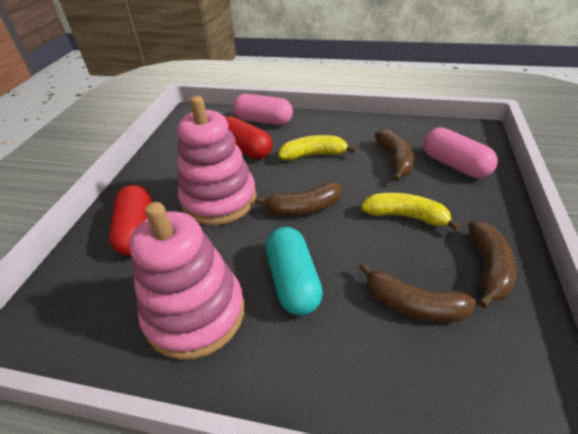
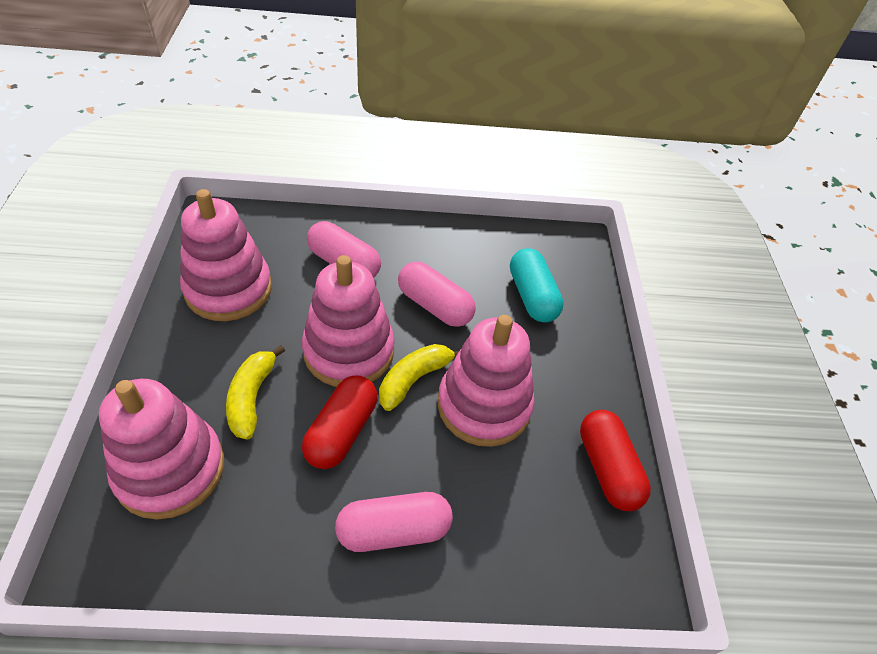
brown banana: [255,182,342,216] [359,262,476,322] [375,129,414,181] [468,221,517,308] = 4 -> none = 0
pink capsule: [233,94,293,125] [423,127,498,178] = 2 -> [307,221,381,278] [335,492,453,552] [398,262,476,327] = 3
pink stacking toy: [129,202,245,360] [177,96,256,225] = 2 -> [99,379,224,519] [180,189,272,321] [302,255,395,387] [438,315,534,447] = 4

